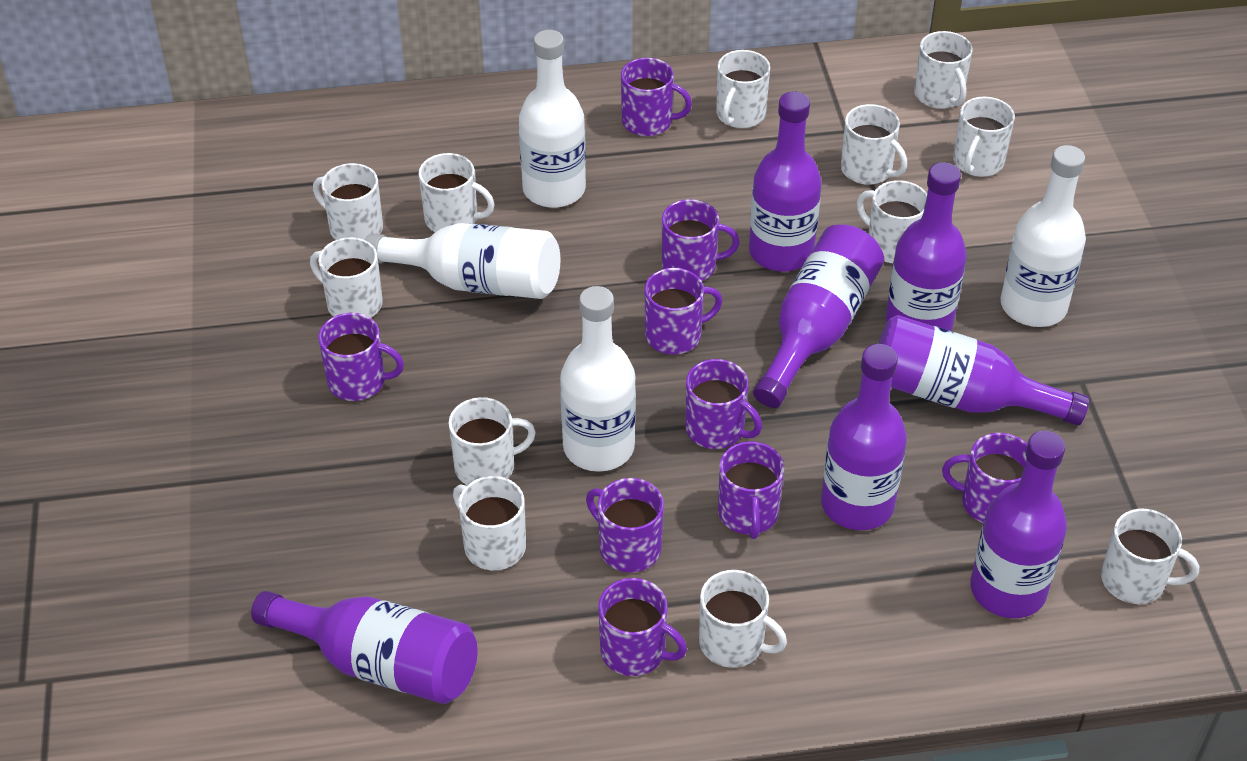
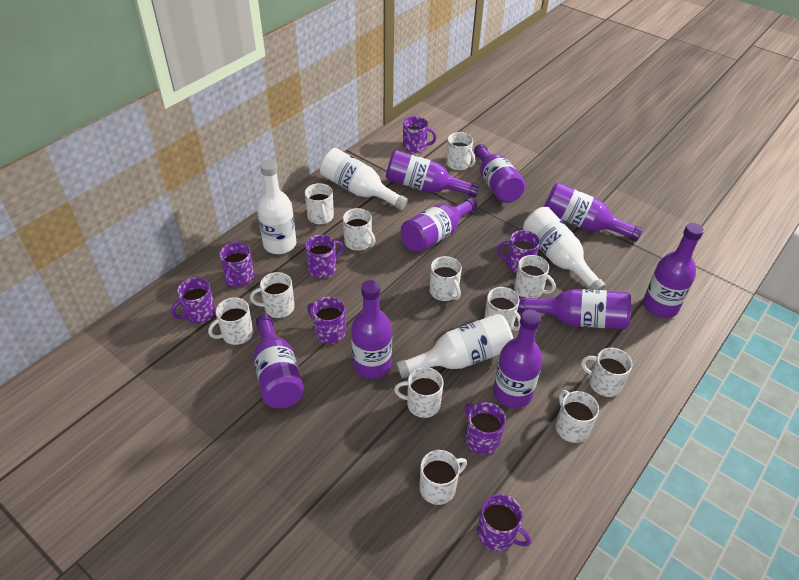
purple bottle: [251,591,478,704] [749,92,822,272] [753,225,884,408] [821,344,907,530] [878,315,1089,426] [886,162,967,331] [970,431,1067,618] = 7 -> [253,314,304,409] [351,280,392,379] [386,150,479,198] [401,198,477,252] [474,144,526,203] [493,309,542,408] [517,289,631,329] [544,182,643,241] [643,223,704,318] = 9
purple mug: [318,313,404,401] [586,478,664,573] [598,578,687,676] [621,58,692,136] [645,268,723,354] [662,199,739,281] [685,359,762,449] [718,441,784,539] [942,433,1027,523] = 9 -> [171,277,216,324] [219,242,254,287] [305,235,343,278] [307,296,346,344] [403,116,437,153] [465,402,506,455] [477,494,531,551] [497,230,540,273] = 8

